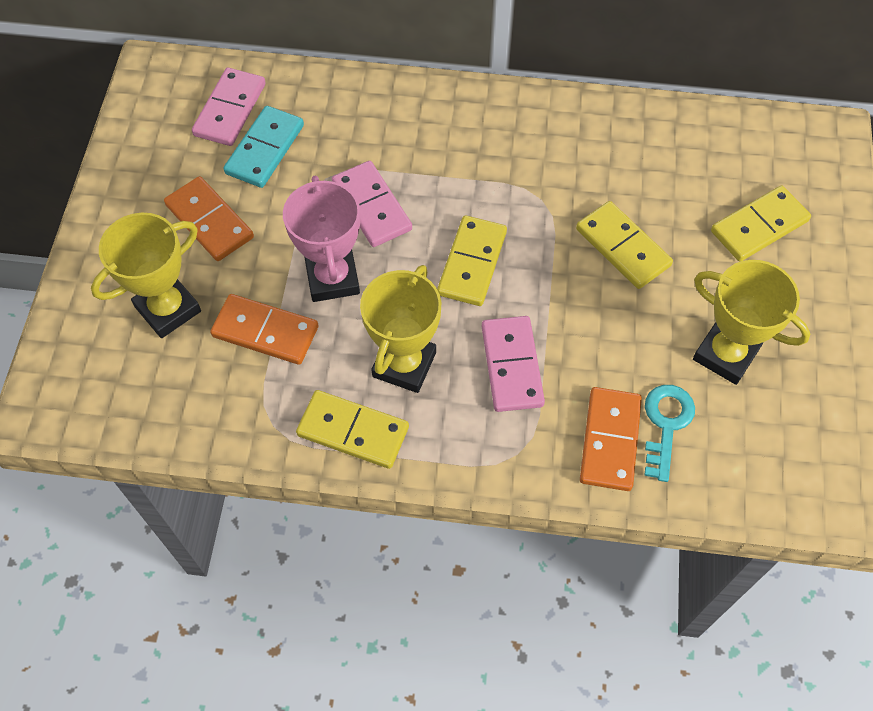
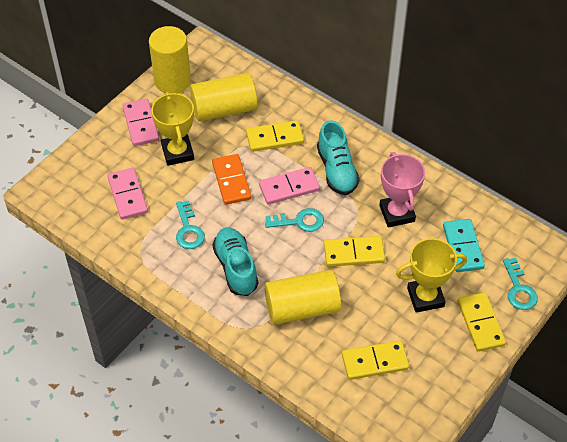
orange domino: [164,176,254,261] [210,294,319,365] [580,387,642,491] = 3 -> [212,154,251,205] = 1
turquoise key: [644,385,695,482] = 1 -> [176,200,205,249] [265,208,324,232] [503,258,538,310] = 3
turquoise shoe: none = 0 -> [212,227,258,296] [317,121,360,195] = 2
yellow cylinder: none = 0 -> [149,26,191,94] [190,73,258,122] [265,270,341,325] = 3
yellow trophy: [91,213,201,338] [360,265,441,393] [693,260,810,385] = 3 -> [151,92,194,166] [396,238,467,313] = 2

